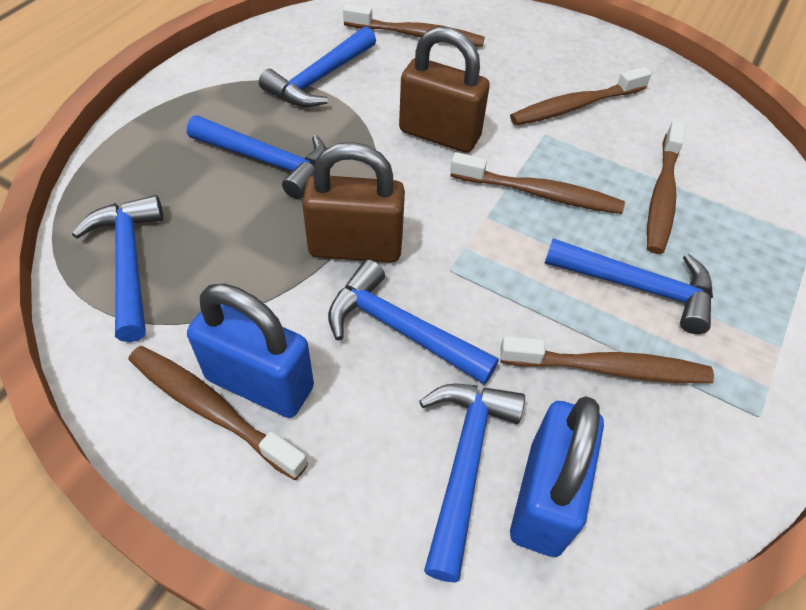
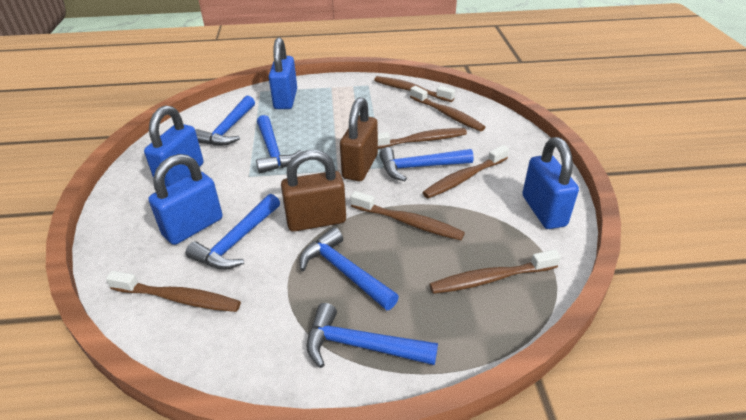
blue padlock: [187,284,314,418] [510,396,604,557] = 2 -> [144,105,203,187] [148,154,223,245] [269,37,297,109] [522,137,579,229] = 4
brown toothbrush: [128,346,308,480] [343,3,485,47] [450,152,625,214] [500,336,714,383] [510,67,652,125] [647,121,686,254] = 6 -> [106,271,241,312] [351,191,465,240] [374,76,455,102] [378,128,467,149] [410,86,485,132] [422,145,509,198] [429,250,561,294] = 7

